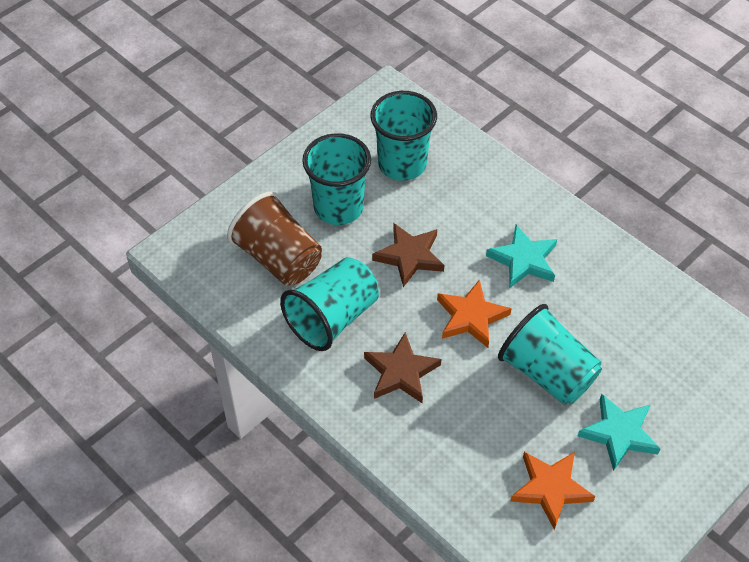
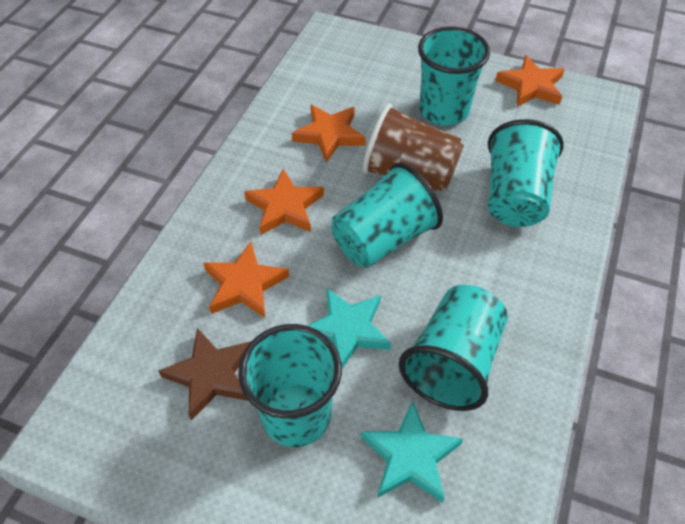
brown star: [364,332,441,403] [372,223,444,287] = 2 -> [158,328,251,421] = 1
orange star: [437,279,512,348] [510,452,595,530] = 2 -> [203,242,289,318] [244,169,324,235] [292,104,366,162] [495,55,565,107] = 4
turquoise cup: [280,257,379,351] [302,133,371,225] [370,91,437,181] [498,304,602,405] = 4 -> [238,324,342,447] [331,162,443,268] [399,285,508,411] [418,26,490,126] [488,119,564,227] = 5

